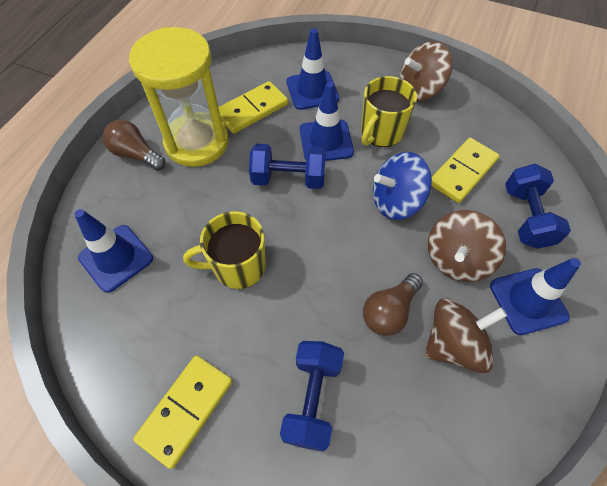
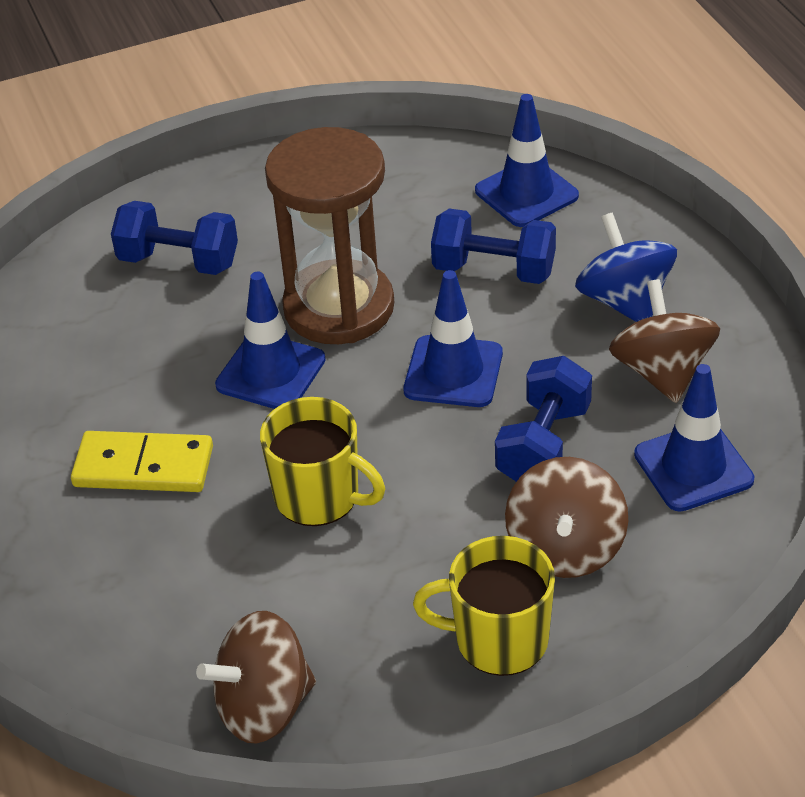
brown hourglass: none = 0 -> [265,127,394,344] = 1
brown light bulb: [103,120,165,170] [363,273,423,336] = 2 -> none = 0
yellow domino: [133,355,233,469] [218,81,288,134] [431,138,500,203] = 3 -> [71,431,213,492] = 1
yellow hourglass: [129,27,229,167] = 1 -> none = 0

